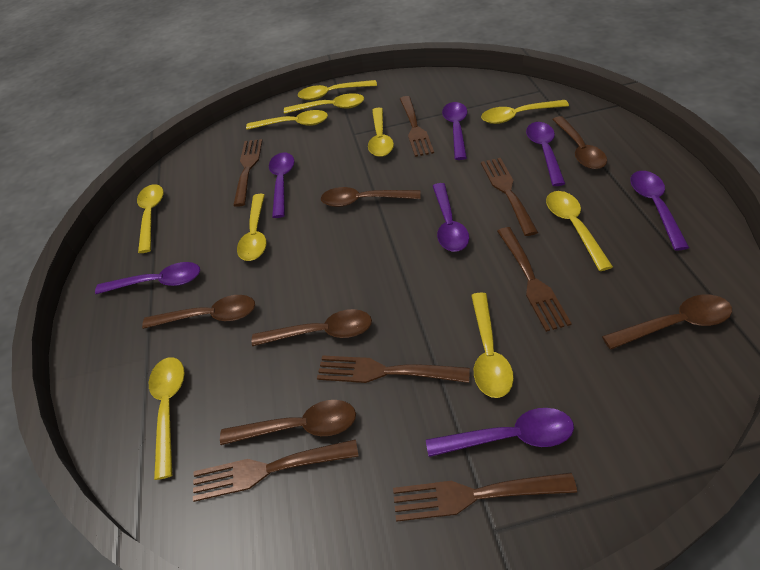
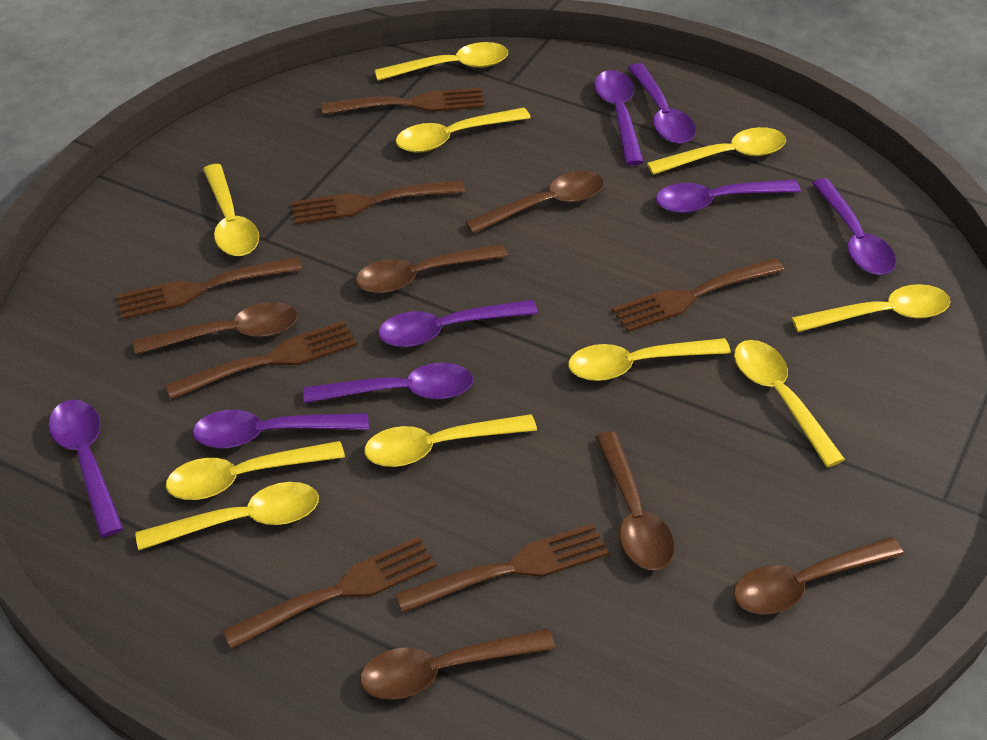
purple spoon: [95,262,200,294] [269,153,294,218] [426,408,574,457] [433,183,469,251] [442,102,467,160] [526,122,565,186] [630,171,689,251] = 7 -> [49,400,123,537] [193,410,369,448] [303,363,473,403] [378,300,538,347] [594,70,644,165] [628,63,696,144] [656,180,801,213] [812,178,896,275] = 8

